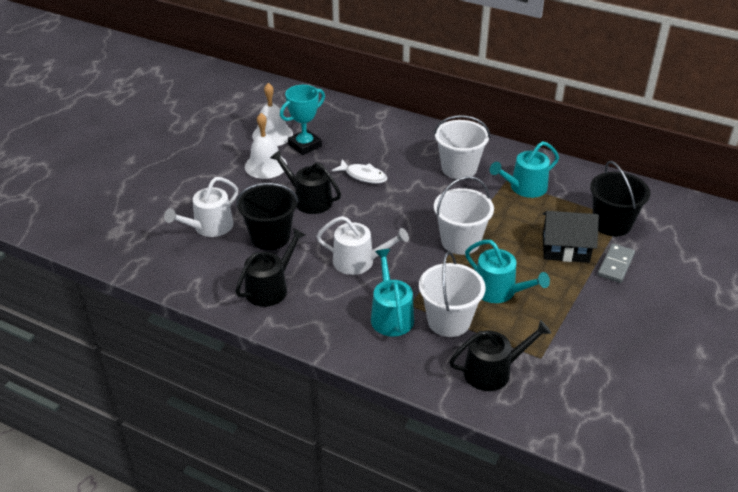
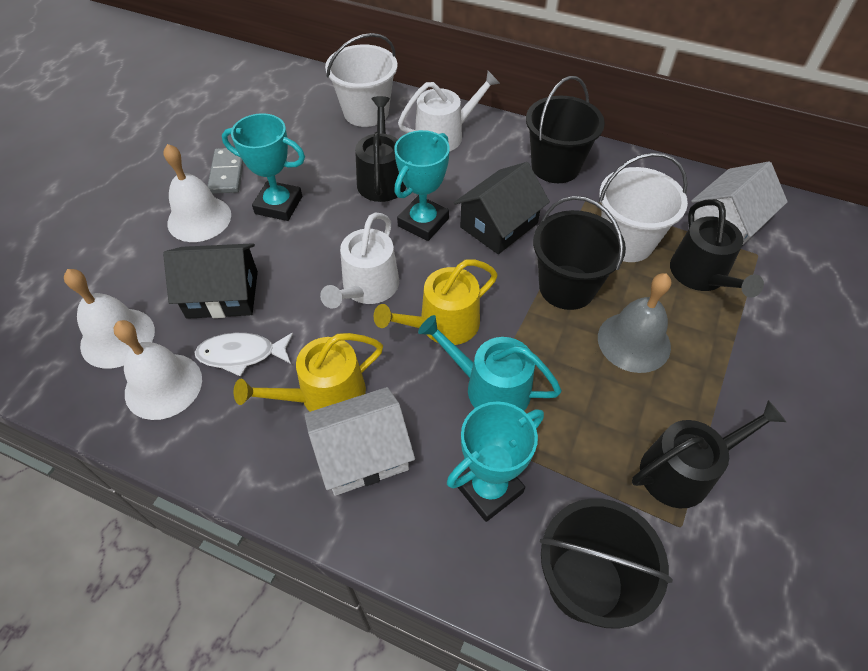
black bucket: [236,183,298,250] [590,161,650,236] = 2 -> [526,76,605,183] [533,196,626,310] [540,498,673,628] = 3
black house: [542,211,599,263] = 1 -> [163,243,258,319] [454,162,550,254] = 2
grey bell: none = 0 -> [598,273,671,373] = 1
turquoise trophy: [280,85,325,155] = 1 -> [222,113,305,221] [394,130,450,241] [447,401,544,522] = 3
turquoise watering can: [371,249,414,337] [465,240,550,303] [490,141,559,198] = 3 -> [418,315,562,411] = 1
white bell: [245,113,287,179] [252,83,293,146] = 2 -> [64,269,155,368] [113,320,202,420] [163,144,231,242] = 3
white bucket: [419,251,485,337] [434,115,490,179] [434,176,494,255] = 3 -> [325,33,397,127] [599,152,688,262] = 2
white house: none = 0 -> [304,387,415,496] [691,161,788,244] = 2
yellow watering can: none = 0 -> [234,333,383,412] [374,259,498,345] = 2

